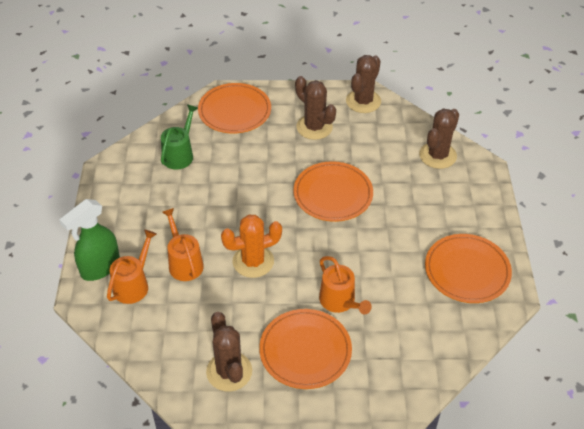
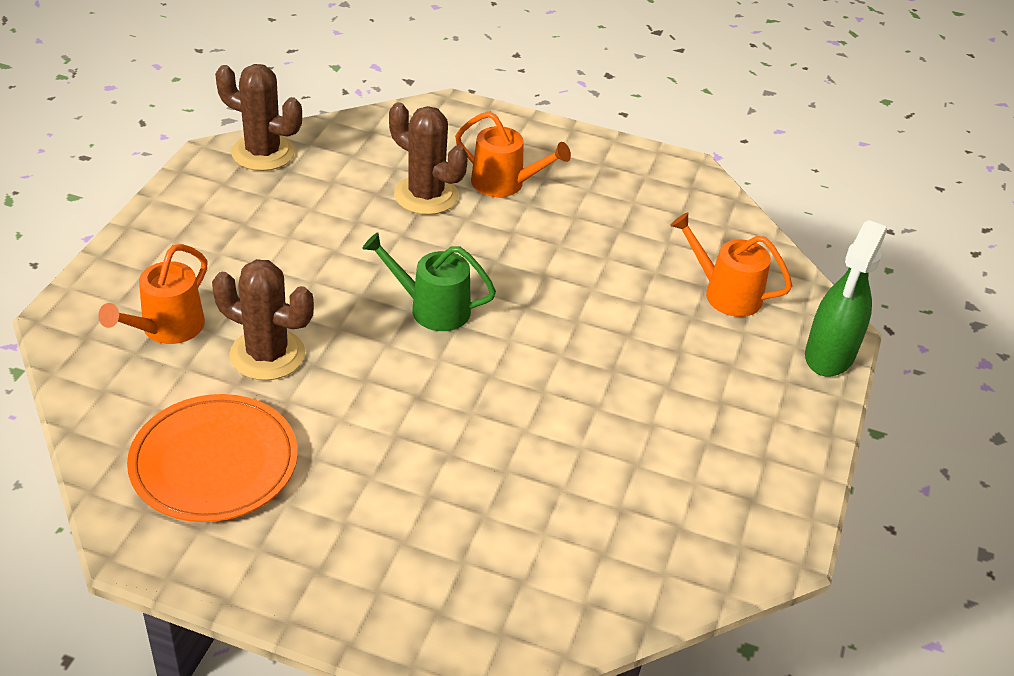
brown cactus: [206,312,252,392] [295,76,336,140] [346,55,381,113] [419,109,459,169] = 4 -> [212,259,314,380] [215,64,302,171] [389,102,468,215] = 3
orange cactus: [221,214,282,278] = 1 -> none = 0
orange plate: [198,83,271,133] [259,309,352,389] [293,161,373,222] [425,234,512,303] = 4 -> [127,394,298,522] = 1

